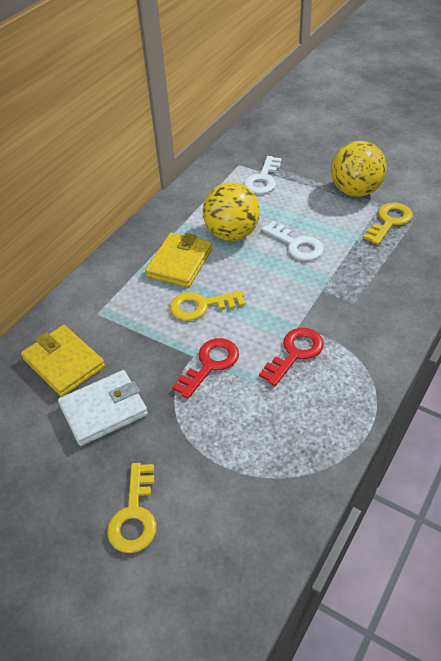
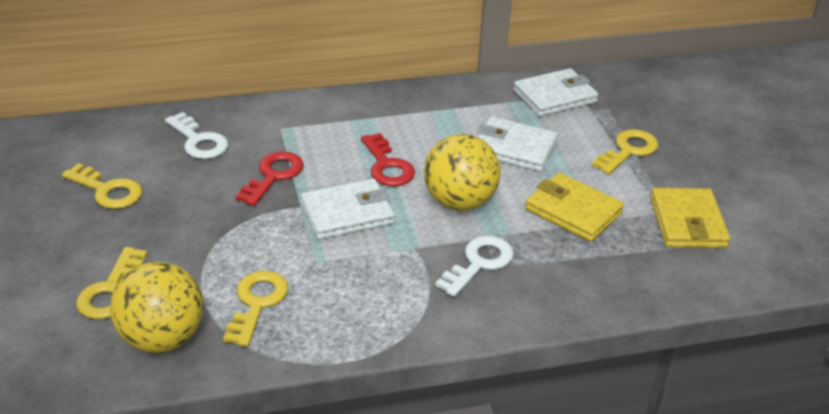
white wallet: [58,370,148,446] = 1 -> [301,179,395,240] [477,116,558,172] [514,68,598,117] = 3
yellow key: [107,463,157,553] [170,290,245,321] [363,203,413,245] = 3 -> [62,163,142,209] [76,247,148,319] [223,271,289,347] [592,129,659,174] = 4

